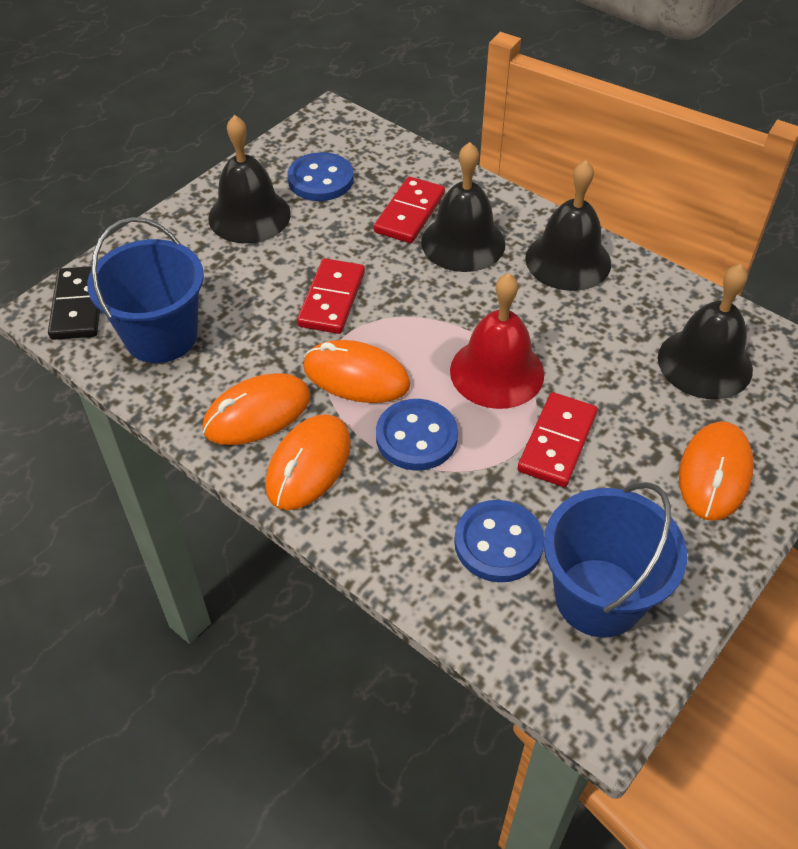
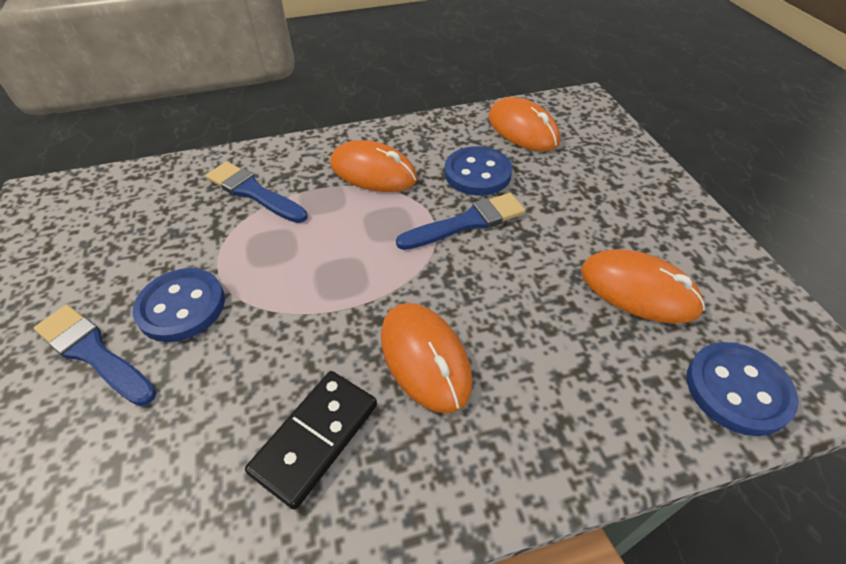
black bell: [208,115,291,243] [421,142,506,272] [525,160,611,291] [658,264,753,399] = 4 -> none = 0
blue brush: none = 0 -> [34,305,157,406] [205,162,308,223] [396,193,526,250] = 3
blue bucket: [87,217,204,363] [544,482,687,638] = 2 -> none = 0
red bell: [450,273,544,409] = 1 -> none = 0
red domino: [297,258,365,334] [374,177,445,243] [518,392,598,487] = 3 -> none = 0

